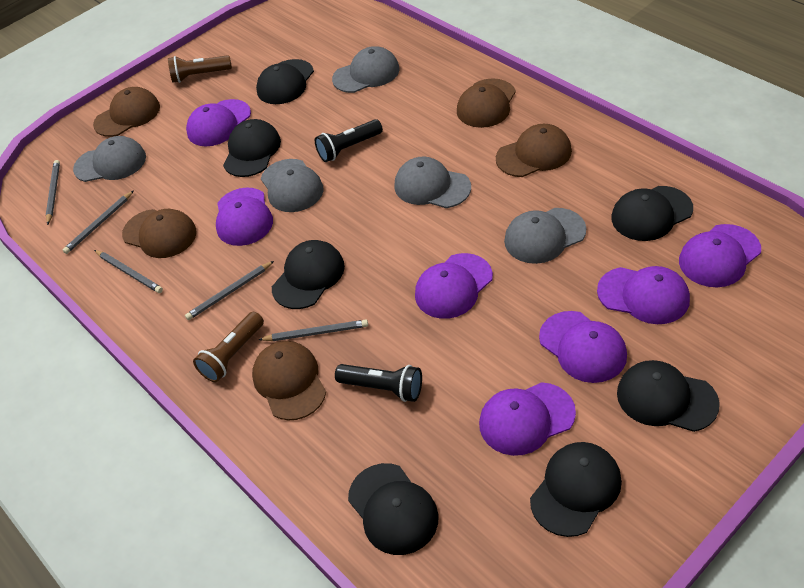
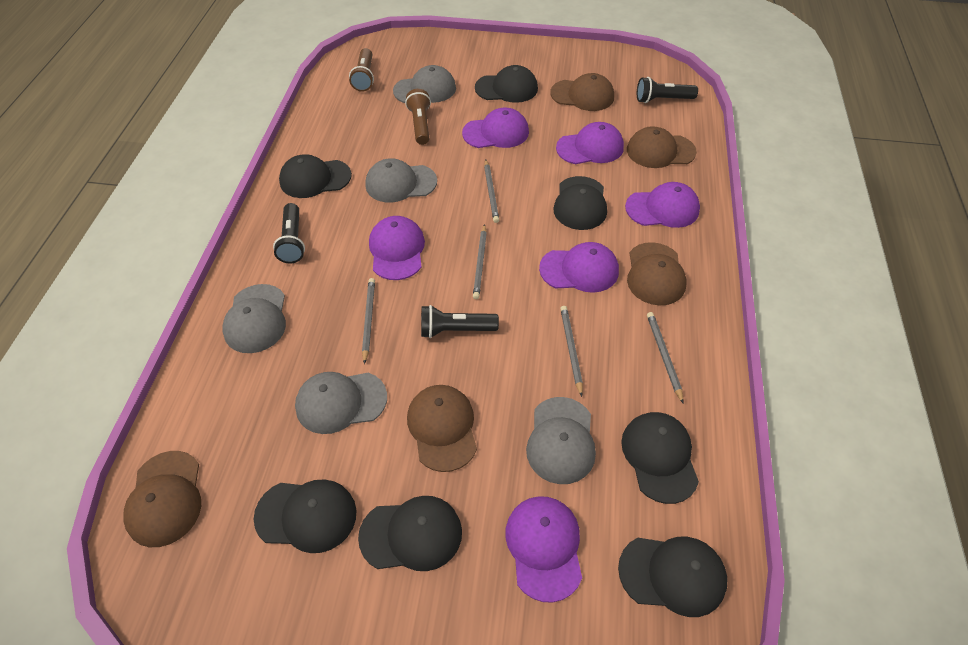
black flashlight: [315,119,383,162] [335,364,422,402] = 2 -> [273,203,305,263] [421,305,499,338] [637,77,698,103] = 3
purple cap: [186,99,251,146] [216,188,273,246] [415,253,493,319] [479,382,576,456] [539,311,627,383] [597,266,690,324] [679,224,761,287] = 7 -> [369,216,425,280] [462,108,529,148] [505,496,582,603] [539,242,619,293] [556,122,624,164] [625,182,700,228] = 6

